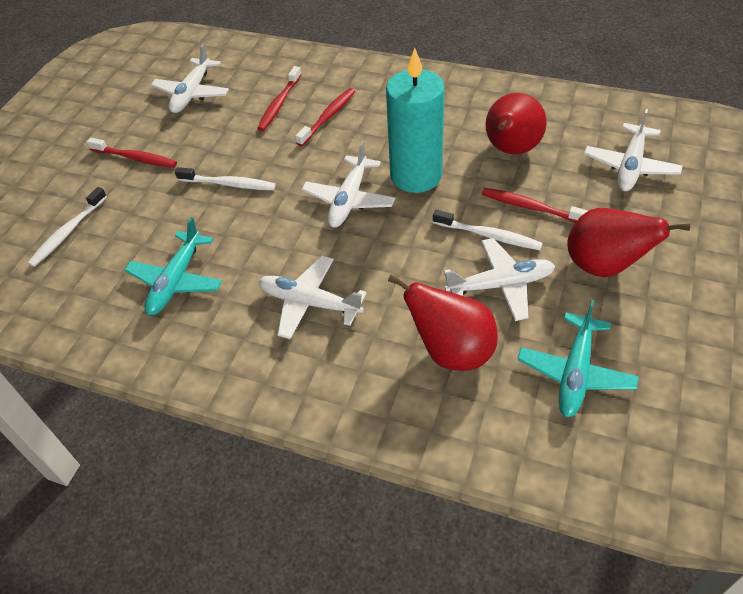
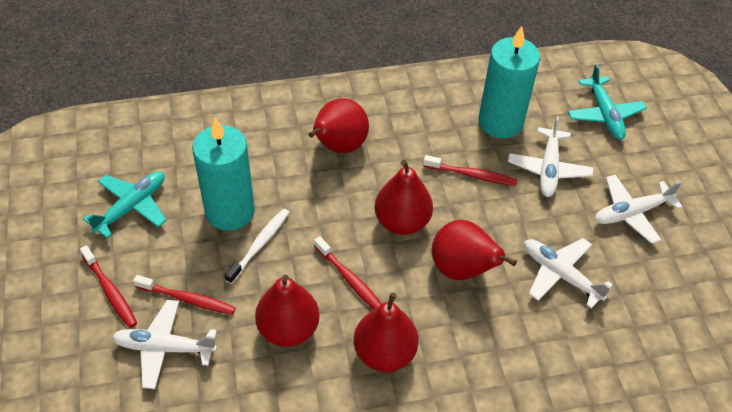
red pear: [388,275,498,371] [486,93,547,154] [567,208,690,277] = 3 -> [255,275,320,347] [309,98,369,153] [354,293,418,372] [374,160,433,235] [432,220,517,280] = 5
turquoise candle: [386,48,445,193] = 1 -> [192,117,255,230] [479,26,540,138] = 2
white plane: [151,43,229,113] [259,256,366,339] [302,141,395,228] [444,238,555,321] [584,109,683,191] = 5 -> [112,300,217,389] [508,116,593,197] [524,238,613,309] [595,175,683,244] = 4
white toothbrush: [27,187,107,267] [175,167,276,190] [433,210,543,250] = 3 -> [224,208,290,284] = 1

